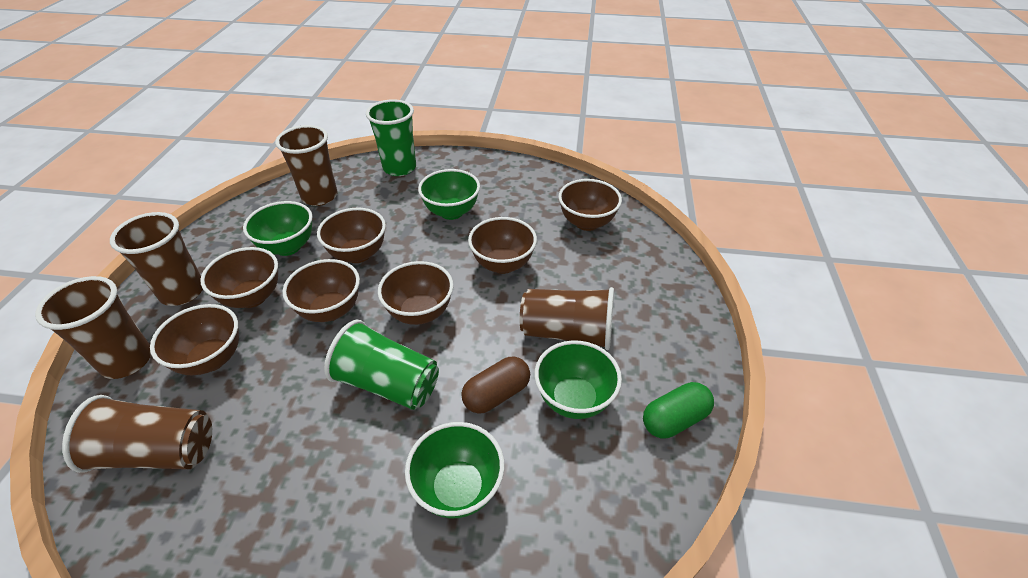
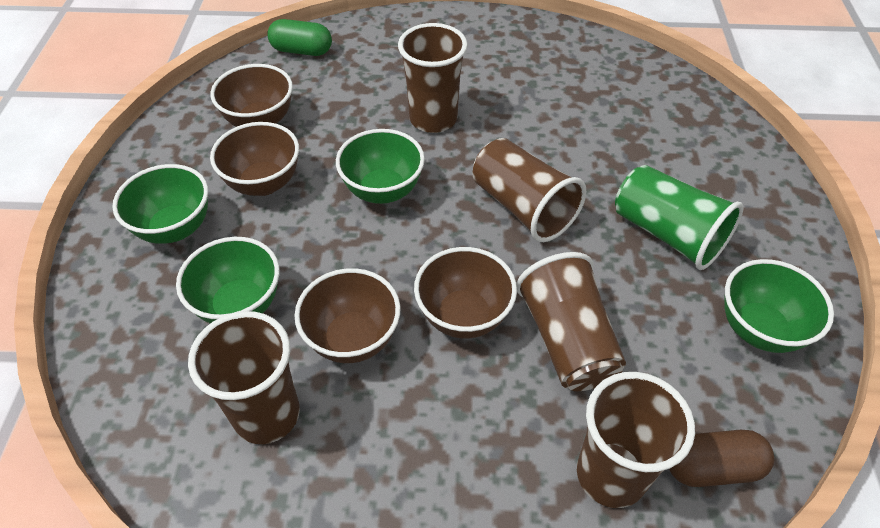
brown bowl: [150,304,239,375] [200,247,278,308] [283,259,360,322] [317,208,386,263] [378,261,453,325] [468,217,537,274] [558,179,622,231] = 7 -> [210,122,299,196] [211,64,293,127] [294,268,400,363] [414,247,517,339] = 4
green cup: [324,320,439,410] [366,99,416,176] = 2 -> [615,165,743,270] = 1

